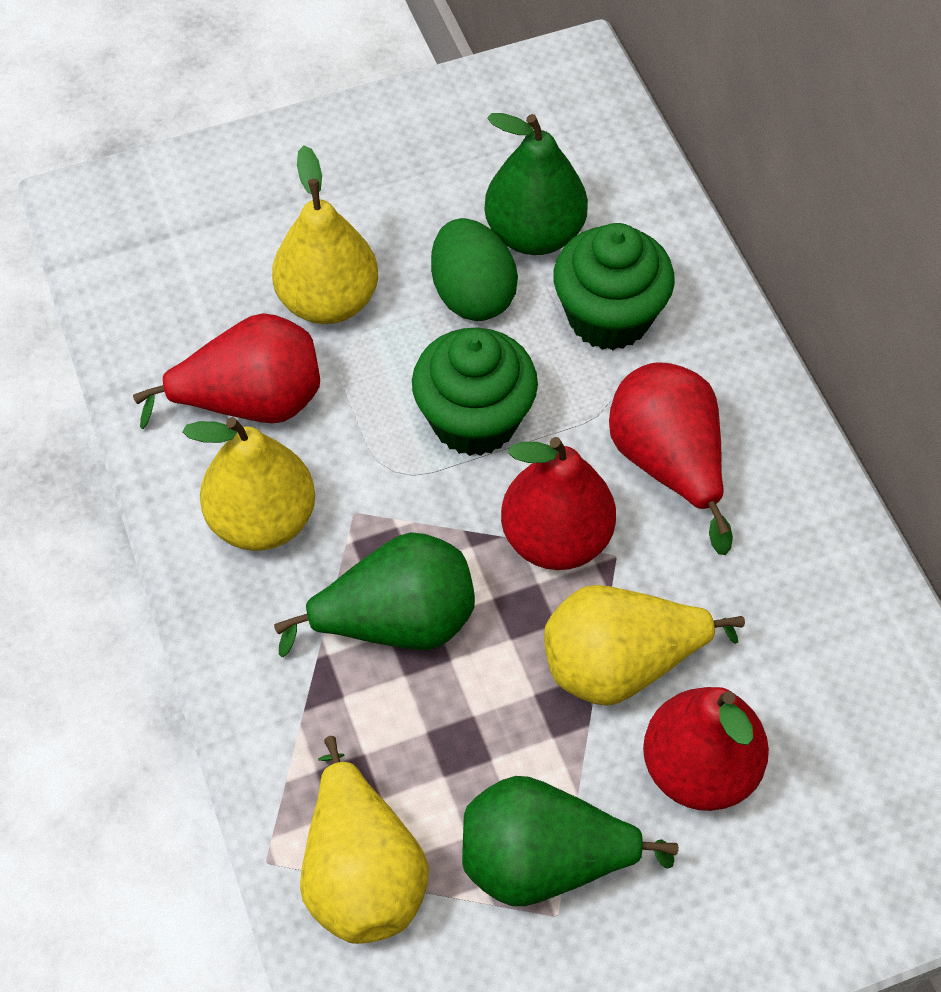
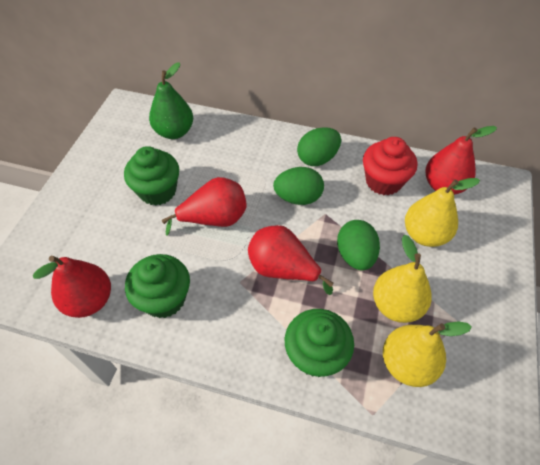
green cupcake: [412,328,538,456] [553,223,675,350] = 2 -> [124,146,179,206] [125,254,190,318] [285,309,354,377] = 3
green egg: [431,218,518,321] = 1 -> [273,167,324,205] [297,127,341,166] [337,220,380,270] = 3
green pear: [274,532,475,657] [462,776,679,906] [485,113,588,255] = 3 -> [149,62,193,139] = 1
red cupcake: none = 0 -> [363,137,417,196] = 1
yellow pear: [182,417,315,551] [272,146,378,324] [300,736,429,944] [544,585,745,706] = 4 -> [373,235,432,323] [383,321,472,387] [405,178,480,247] = 3

